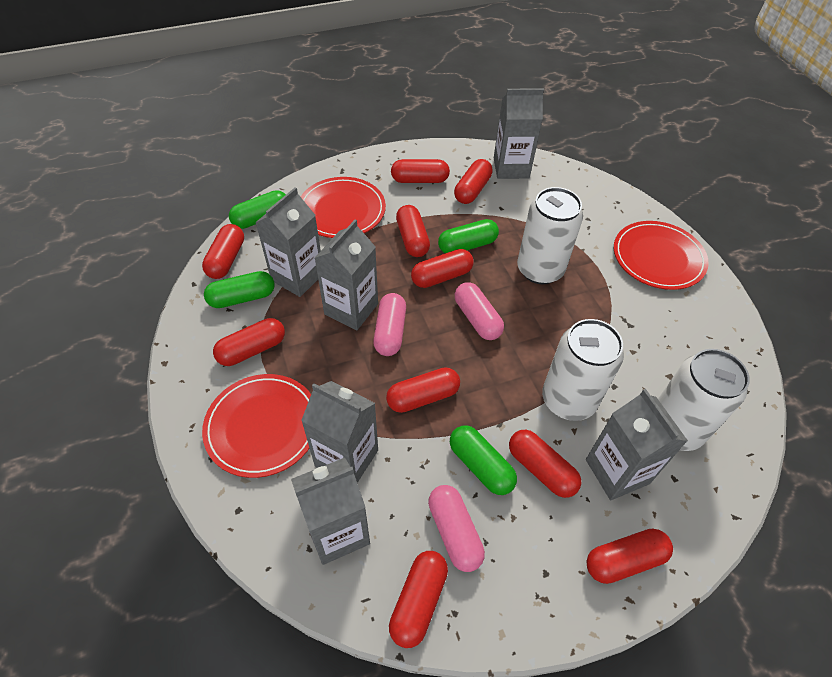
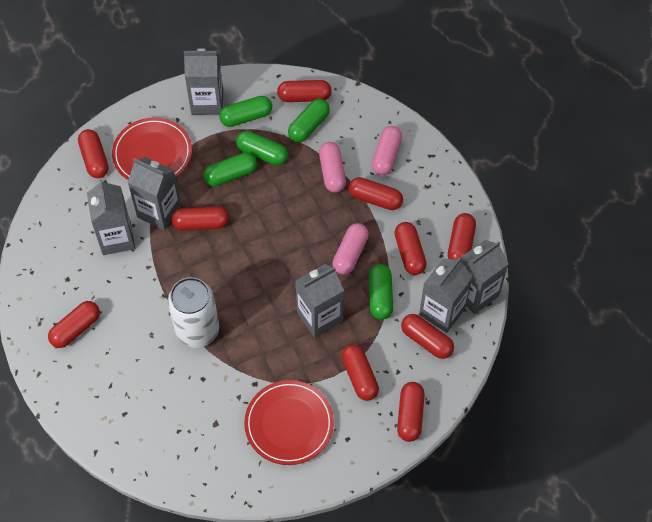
green capsule: [204,271,275,308] [229,190,286,229] [438,219,499,253] [450,425,517,495] = 4 -> [203,152,257,186] [219,96,272,127] [236,131,288,166] [288,99,330,142] [369,264,393,320] = 5
red plate: [202,374,311,478] [301,177,386,238] [614,221,709,290] = 3 -> [112,117,192,180] [244,380,334,465] = 2
white can: [517,187,583,284] [542,319,624,421] [658,349,750,451] = 3 -> [168,277,219,348] = 1

